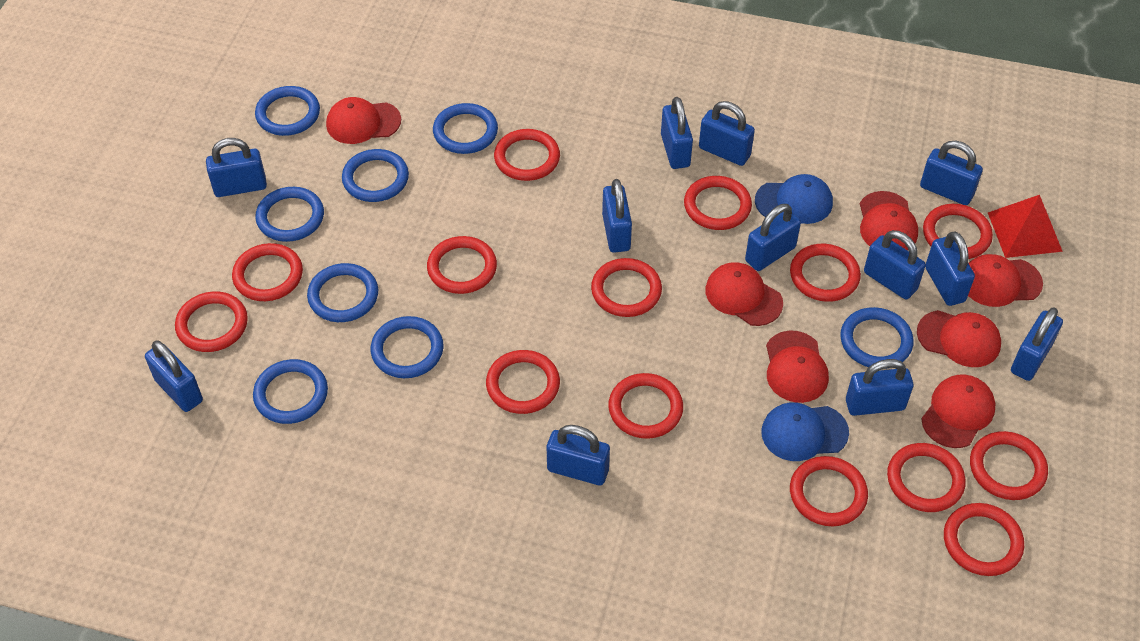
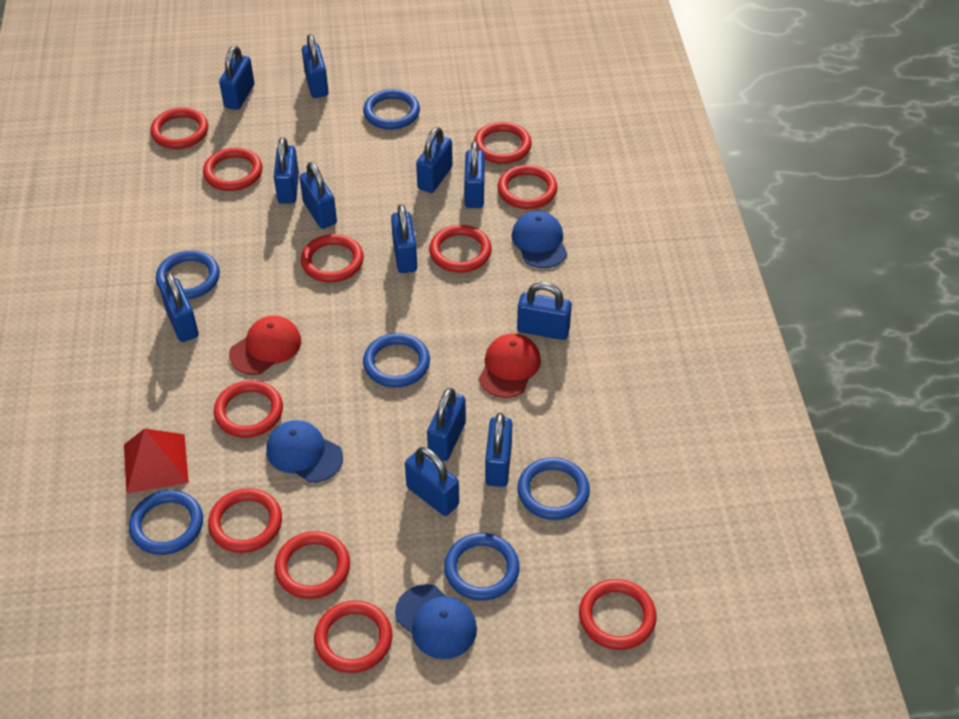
blue cap: [755,174,833,224] [761,402,849,461] = 2 -> [266,420,343,483] [395,584,477,659] [511,211,567,268] = 3
blue ring: [253,359,328,424] [255,86,320,136] [255,187,324,242] [307,263,378,322] [342,149,409,202] [371,316,444,378] [433,103,498,154] [840,307,914,369] = 8 -> [129,490,203,555] [156,250,220,299] [363,89,420,130] [363,333,430,388] [444,533,520,601] [517,457,590,520] = 6
red cap: [326,97,401,144] [705,262,783,326] [766,330,829,403] [860,191,918,251] [917,310,1001,367] [921,374,996,448] [968,254,1043,307] = 7 -> [229,316,301,375] [479,333,541,398] = 2
red ring: [175,291,248,352] [232,243,303,301] [427,236,497,294] [486,350,560,414] [494,129,560,181] [591,258,662,317] [608,373,683,439] [684,176,752,230] [790,244,861,302] [790,456,868,526] [887,443,966,512] [923,204,993,259] [944,503,1024,576] [970,431,1048,500] = 14 -> [150,108,208,149] [203,148,262,191] [208,488,282,553] [214,380,283,438] [274,531,350,599] [301,234,364,283] [314,600,392,673] [429,225,492,273] [474,122,532,164] [498,165,557,209] [579,579,657,650] = 11

